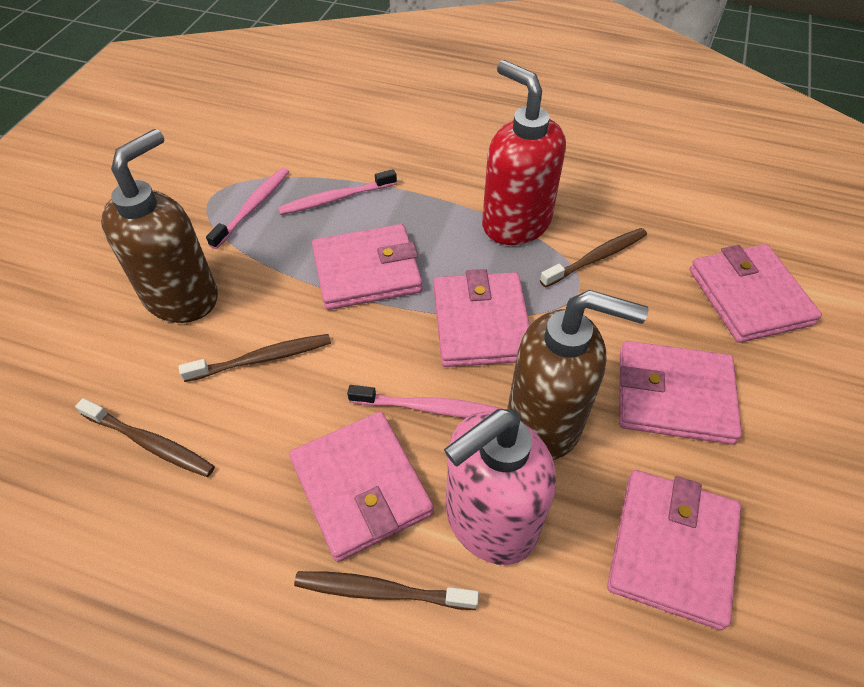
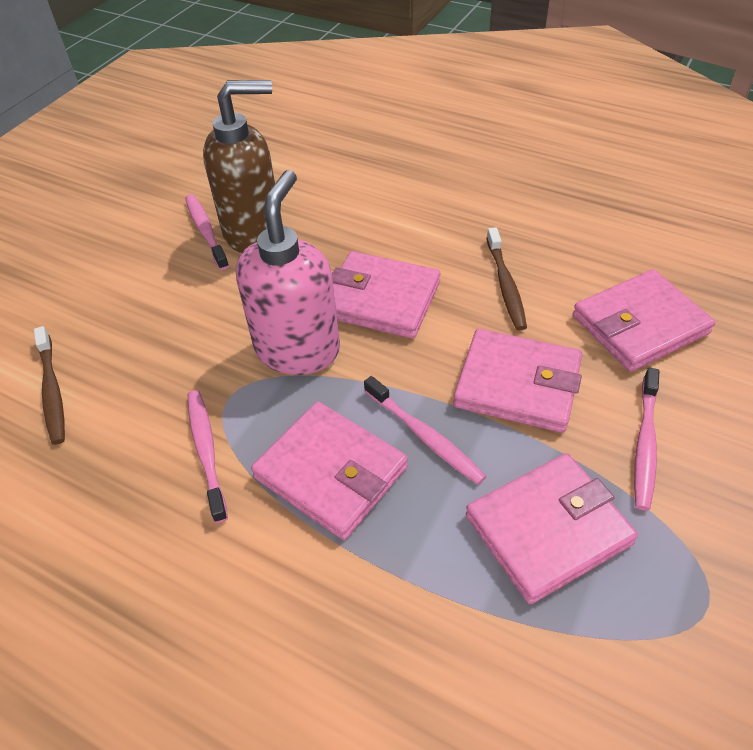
brown soap dispenser: [101,129,218,323] [507,290,649,460] = 2 -> [203,80,275,253] = 1
brown toothbrush: [75,398,215,477] [179,334,331,382] [294,571,479,610] [540,228,647,288] = 4 -> [34,326,65,445] [487,227,527,331] = 2
pink toothbrush: [206,168,289,249] [278,169,397,215] [347,385,503,418] = 3 -> [185,194,229,270] [188,390,228,523] [364,376,486,485] [634,368,659,510] = 4
pink wallet: [289,412,434,562] [312,224,422,310] [434,269,530,367] [607,470,741,630] [619,341,742,445] [690,244,822,343] = 6 -> [251,402,408,540] [332,251,440,338] [453,329,582,433] [466,453,638,604] [573,269,715,372] = 5
red soap dispenser: [482,60,566,245] = 1 -> none = 0

